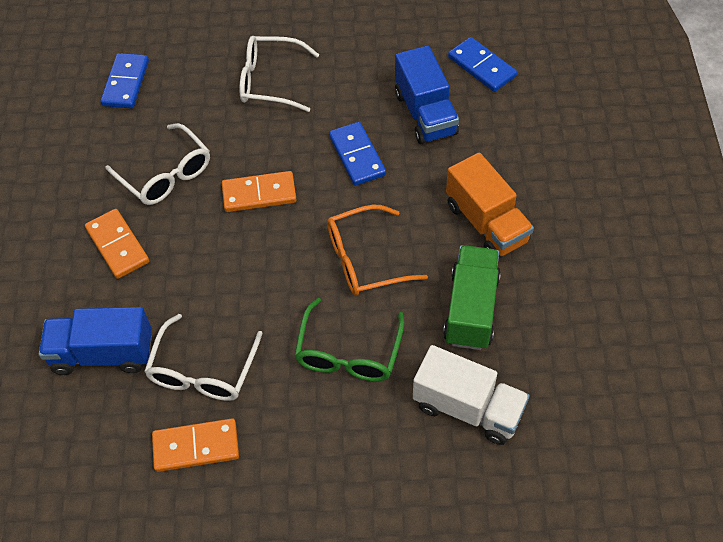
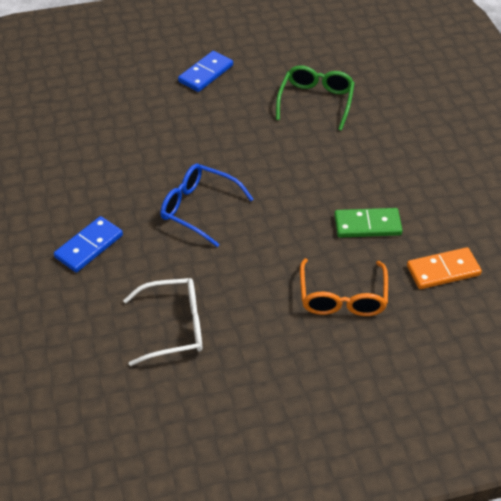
blue domino: [101,53,149,108] [329,122,386,186] [448,37,517,92] = 3 -> [54,216,123,272] [178,51,233,92] = 2
blue glasses: none = 0 -> [160,164,253,247] = 1
blue truck: [39,307,152,375] [395,46,459,144] = 2 -> none = 0
green domino: none = 0 -> [334,208,403,238] = 1
green truck: [443,245,501,350] = 1 -> none = 0
orange domino: [85,209,149,279] [152,418,239,472] [222,171,297,212] = 3 -> [407,247,482,289] = 1
orange truck: [446,152,534,256] = 1 -> none = 0
white glasses: [105,123,210,205] [144,314,263,401] [239,36,320,112] = 3 -> [123,278,202,366] = 1
white truck: [413,345,529,445] = 1 -> none = 0

